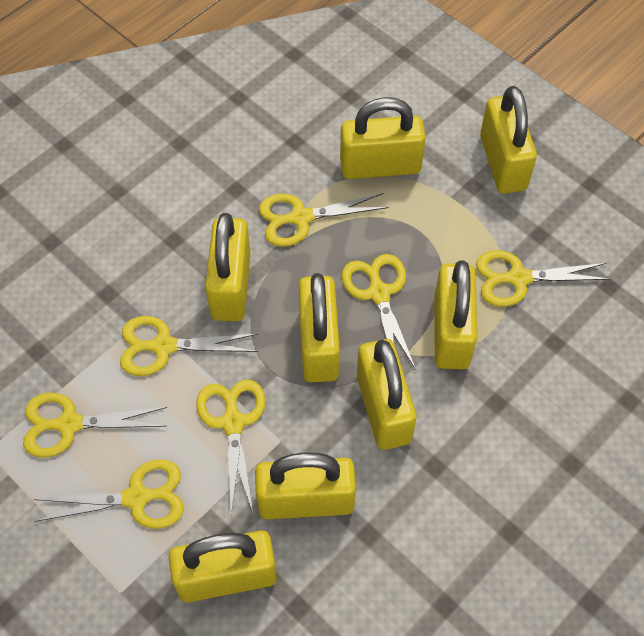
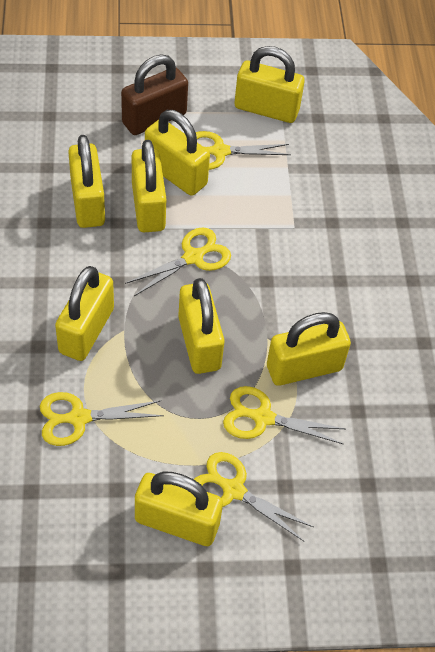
brown padlock: none = 0 -> [121,55,188,135] = 1
yellow scissors: [23,393,167,458] [34,460,184,529] [120,316,258,376] [196,380,266,513] [259,193,389,247] [341,254,416,370] [476,250,611,307] = 7 -> [40,392,164,446] [125,227,231,296] [194,452,313,541] [196,131,291,170] [223,386,345,444] = 5

